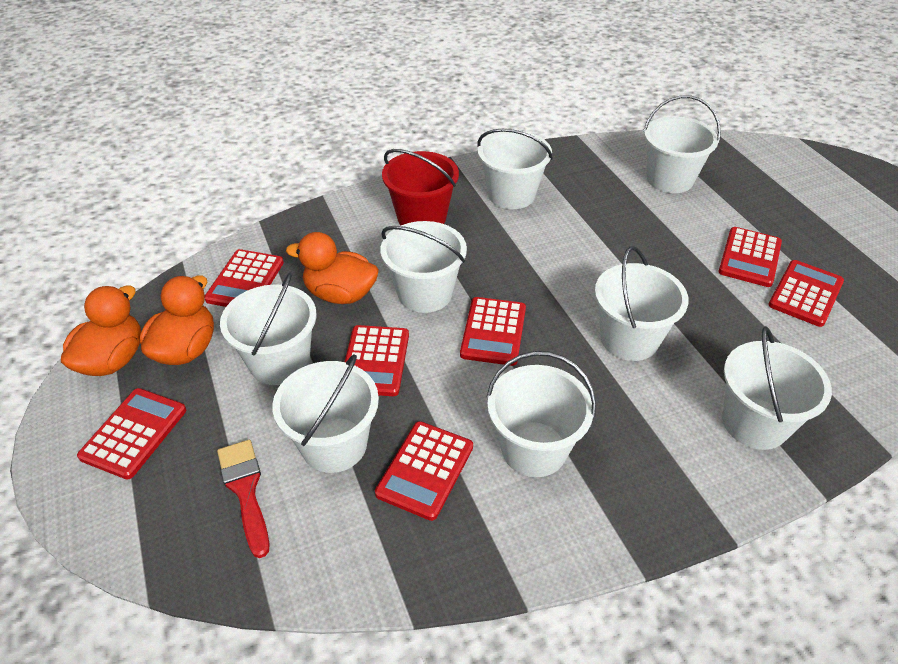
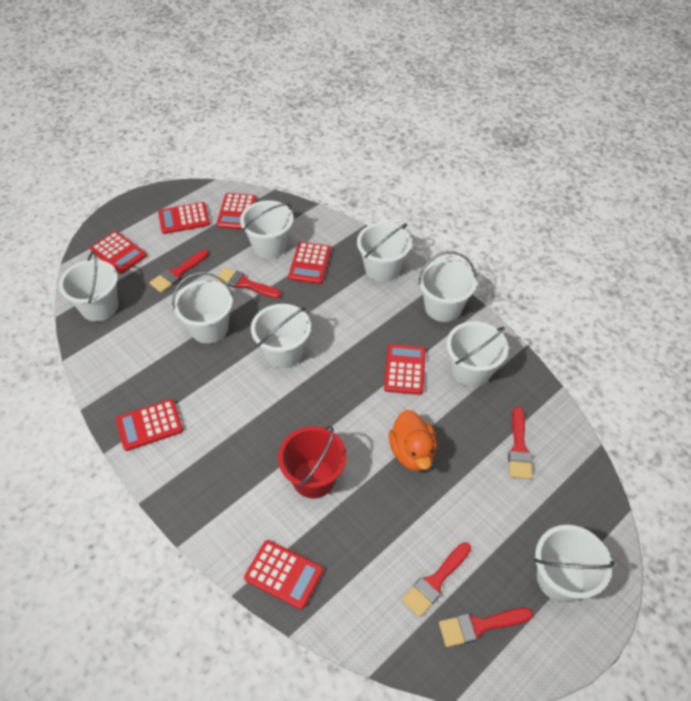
orange duck: [61,285,141,376] [140,275,214,365] [286,232,379,304] = 3 -> [389,410,437,471] = 1
red brush: [217,440,269,558] = 1 -> [149,250,209,293] [216,267,282,299] [402,542,471,617] [439,608,533,647] [508,407,532,479] = 5

